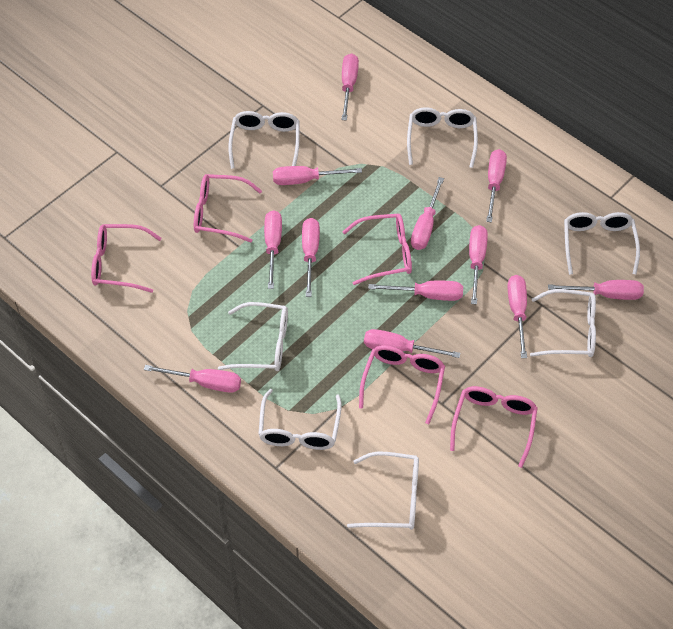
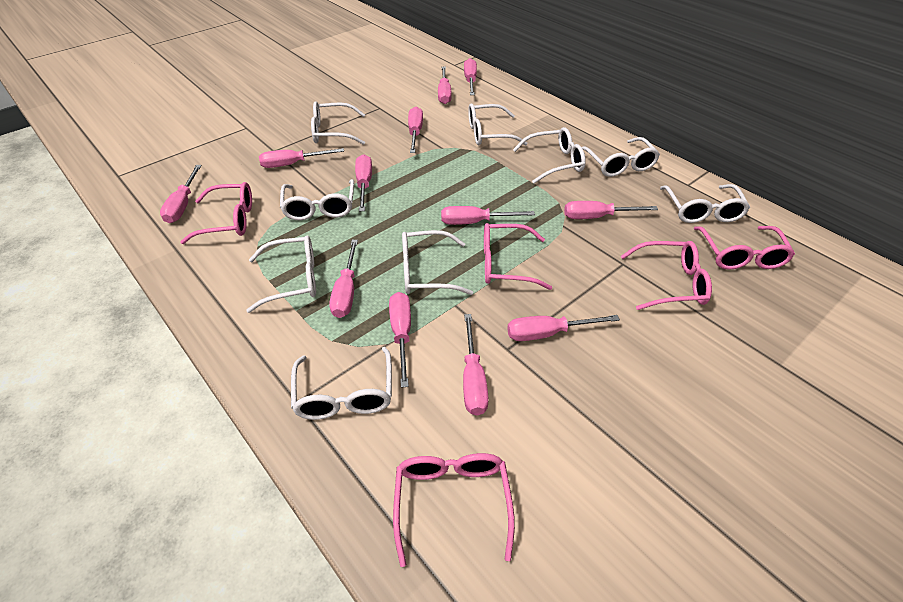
white glasses: [218,302,288,371] [228,111,300,169] [258,389,342,450] [347,452,419,530] [407,107,478,168] [530,289,596,357] [564,212,640,275] = 7 -> [246,235,316,313] [280,179,354,220] [291,347,392,420] [311,101,365,145] [402,230,473,295] [468,103,528,146] [513,127,586,184] [582,137,660,177] [660,184,750,223] = 9

